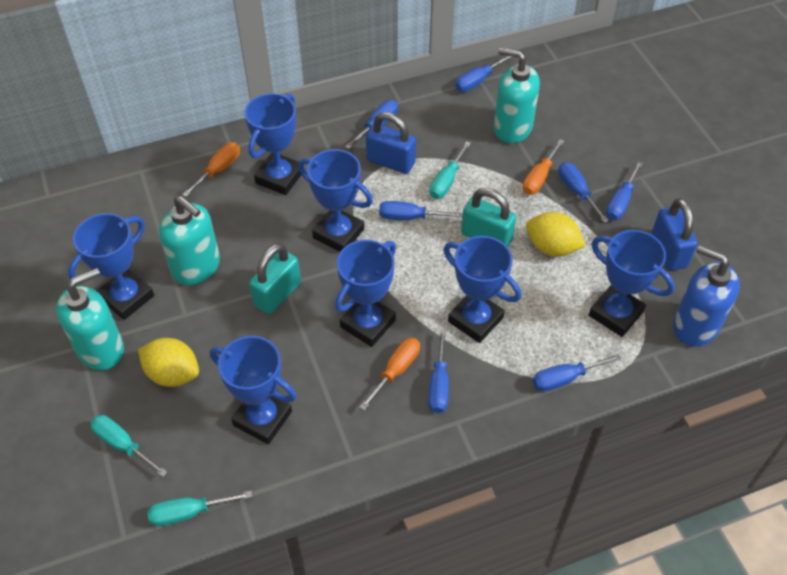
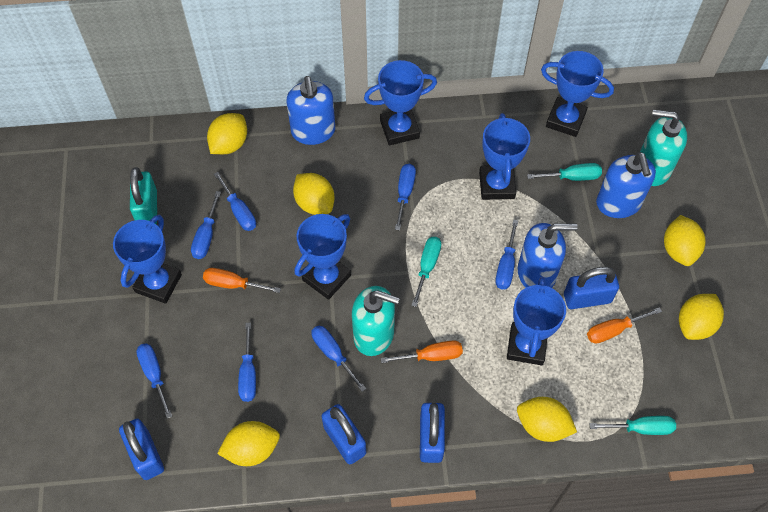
blue padlock: [366,112,416,174] [652,198,698,270] = 2 -> [119,419,164,480] [321,404,366,464] [420,403,445,463] [564,267,619,309] = 4
blue soap dispenser: [673,245,740,347] = 1 -> [287,76,335,145] [518,223,578,288] [596,152,656,218] = 3
blue trophy: [68,213,154,320] [210,336,297,444] [245,93,301,195] [298,149,373,252] [335,240,396,347] [443,236,521,343] [589,230,675,337] = 7 -> [113,215,182,304] [294,214,351,300] [364,60,437,145] [479,113,530,200] [507,277,566,365] [541,51,614,137] = 6
turquoise padlock: [249,243,301,314] [461,188,516,247] = 2 -> [130,167,157,224] = 1
turquoise soap dispenser: [56,268,124,370] [159,196,220,285] [494,47,540,143] = 3 -> [352,286,400,356] [640,110,687,186] = 2
yellow lemon: [138,338,199,387] [526,212,586,257] = 2 -> [207,113,247,154] [217,421,280,466] [293,173,334,215] [517,397,577,442] [664,215,705,266] [679,294,724,340] = 6

